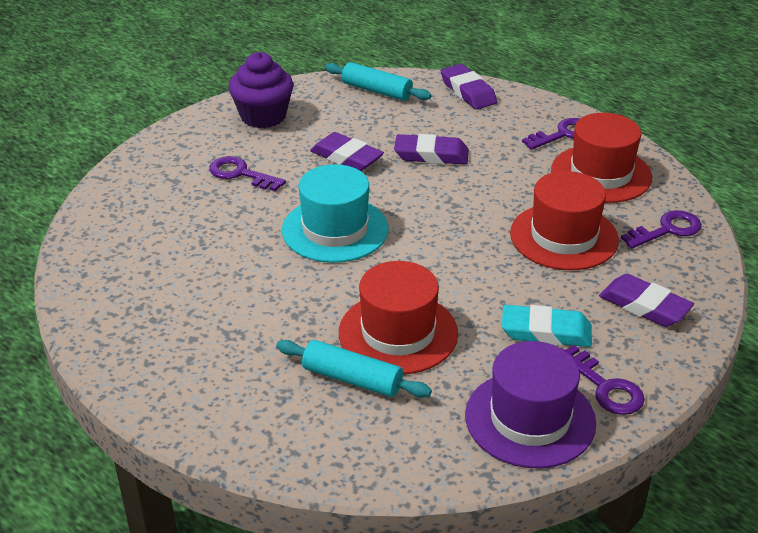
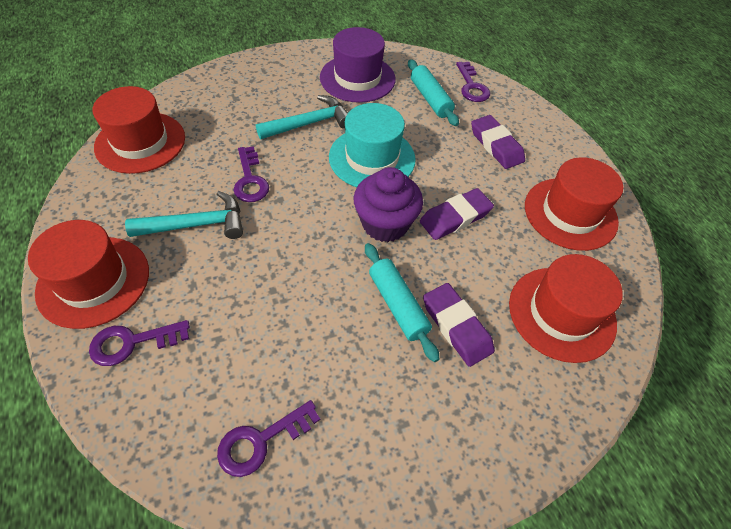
purple eraser: [310,132,384,171] [394,134,469,165] [441,64,497,110] [599,274,694,327] = 4 -> [420,188,494,240] [423,283,495,367] [471,115,525,169] = 3
red hat: [339,261,458,374] [510,171,619,270] [551,113,652,203] = 3 -> [28,220,149,329] [93,86,185,174] [509,254,623,363] [525,157,623,251] = 4
turquoise eraser: [501,305,592,347] = 1 -> none = 0
turquoise hammer: none = 0 -> [125,191,243,239] [256,95,348,139] = 2

